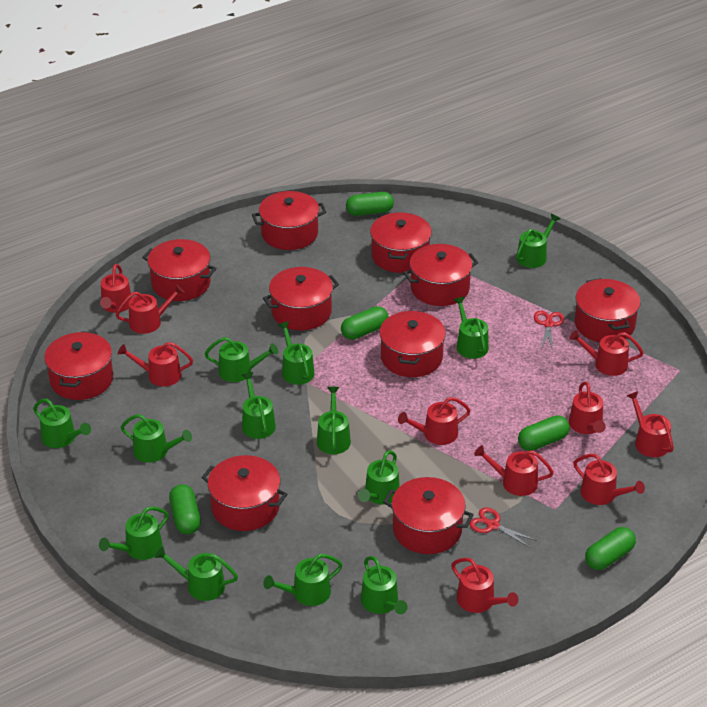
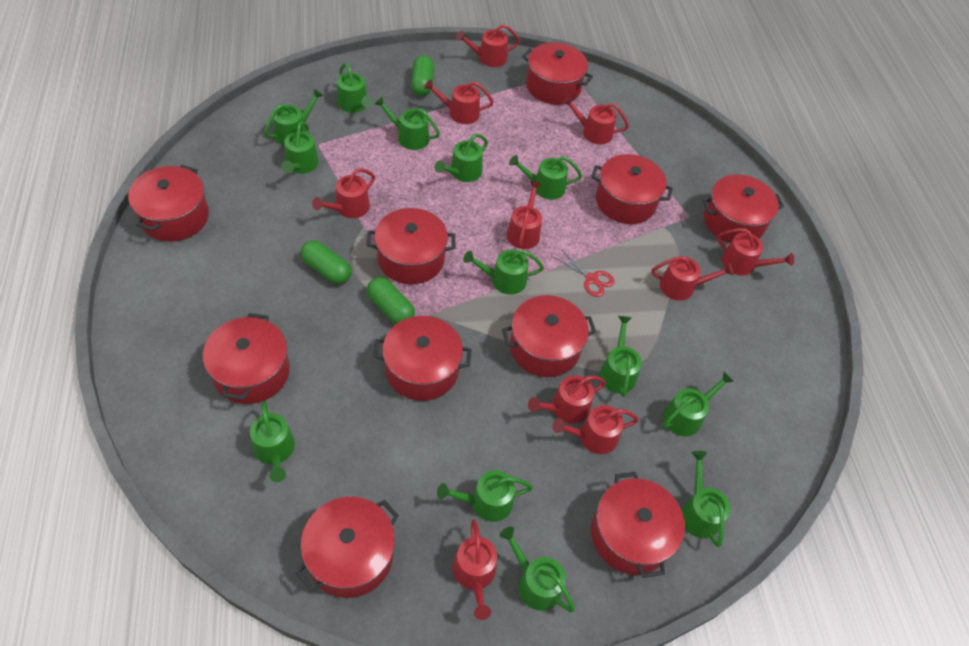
green capsule: [169,484,201,534] [341,306,389,340] [346,192,394,216] [518,415,570,451] [585,527,636,570] = 5 -> [301,241,352,284] [367,277,415,325] [411,55,434,96] = 3
red scissors: [469,507,537,548] [534,311,564,351] = 2 -> [554,250,615,297] = 1

